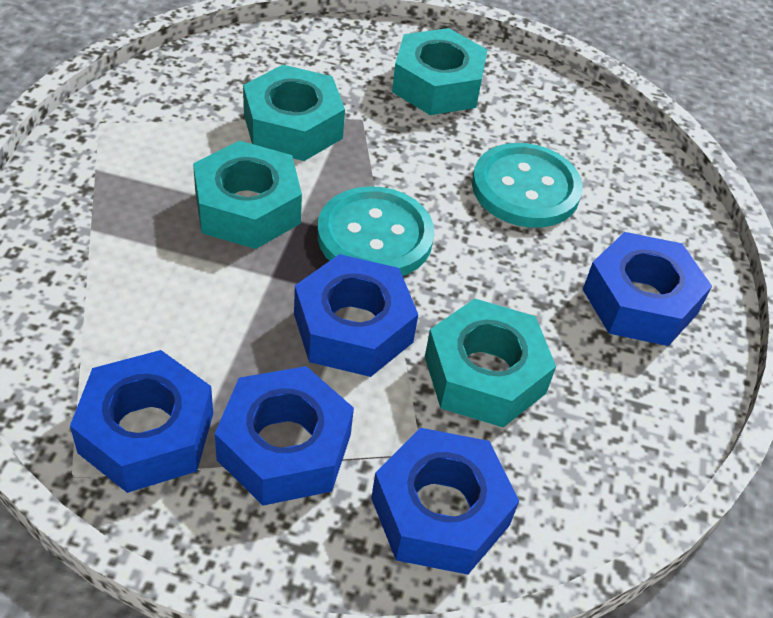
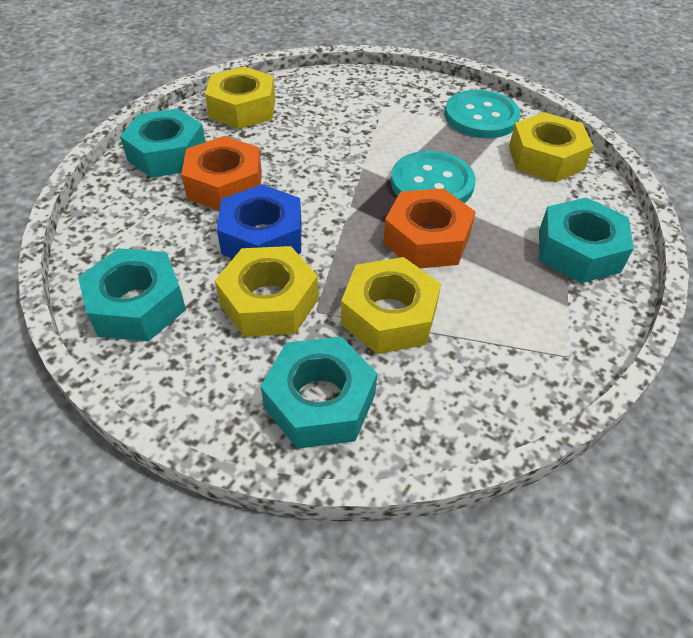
blue nut: [70,350,213,493] [215,366,354,506] [294,254,418,377] [371,428,519,575] [583,232,712,346] = 5 -> [217,184,301,259] = 1
orange nut: none = 0 -> [181,136,262,211] [383,188,476,268] = 2
yellow nut: none = 0 -> [205,66,275,129] [215,246,318,337] [341,257,441,354] [509,112,593,182] = 4

